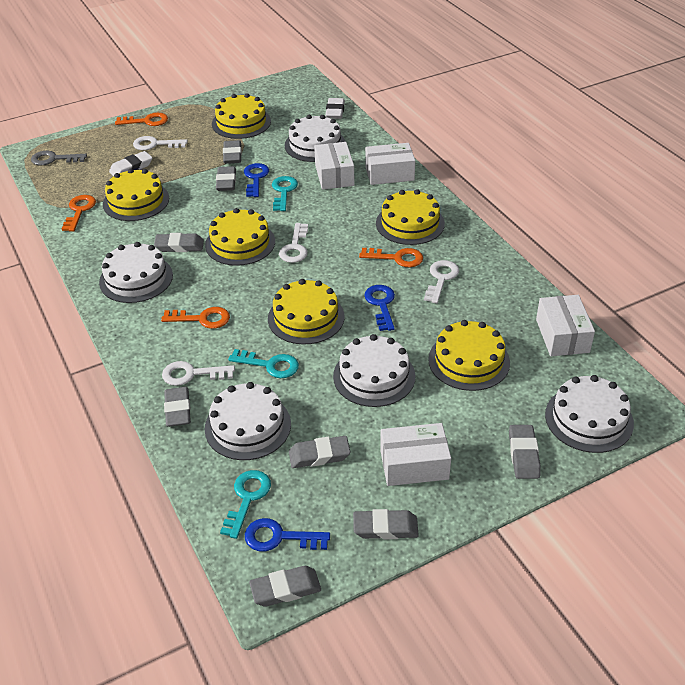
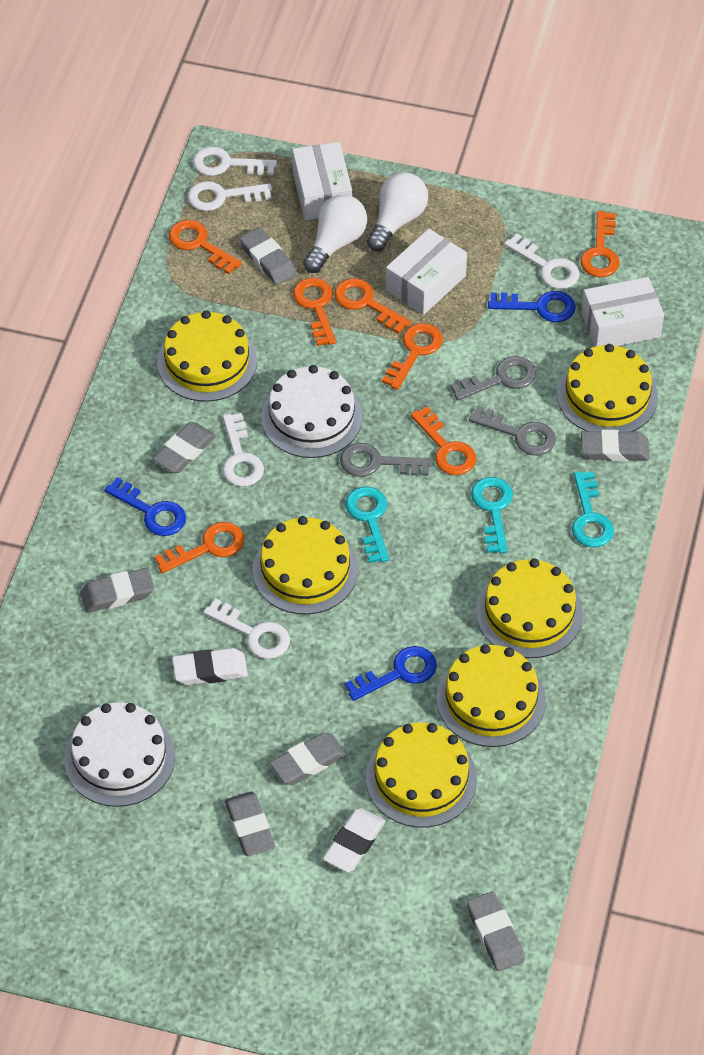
grey eraser: [154,233,204,252] [164,387,191,427] [216,166,236,191] [223,140,242,164] [249,566,321,607] [289,436,350,468] [353,509,419,539] [509,425,541,479] = 8 -> [80,568,154,613] [152,422,216,473] [225,792,275,856] [240,228,297,285] [270,733,347,785] [467,891,525,971] [581,430,650,461] = 7
grey key: [31,151,87,165] = 1 -> [340,443,431,477] [450,356,536,400] [469,406,556,455] = 3
orange key: [62,195,96,231] [115,113,168,126] [161,307,230,329] [359,248,423,267] = 4 -> [155,522,244,573] [168,220,242,274] [293,278,336,346] [334,278,411,334] [382,323,443,390] [411,406,476,475] [580,211,619,277] = 7
white box: [314,142,355,190] [365,143,415,185] [380,423,451,486] [536,295,595,356] = 4 -> [292,142,352,220] [386,229,467,315] [581,277,664,347] = 3
white cake: [99,242,173,303] [205,382,291,460] [285,115,346,162] [333,334,415,407] [545,375,634,453] = 5 -> [64,702,175,807] [261,365,363,458] = 2
white key: [133,136,188,150] [162,361,235,386] [279,223,308,263] [424,260,459,303] = 4 -> [188,181,272,211] [193,147,277,176] [203,598,290,659] [222,413,264,487] [504,233,580,289] = 5
white light bulb: none = 0 -> [303,195,367,273] [367,172,428,251] = 2

